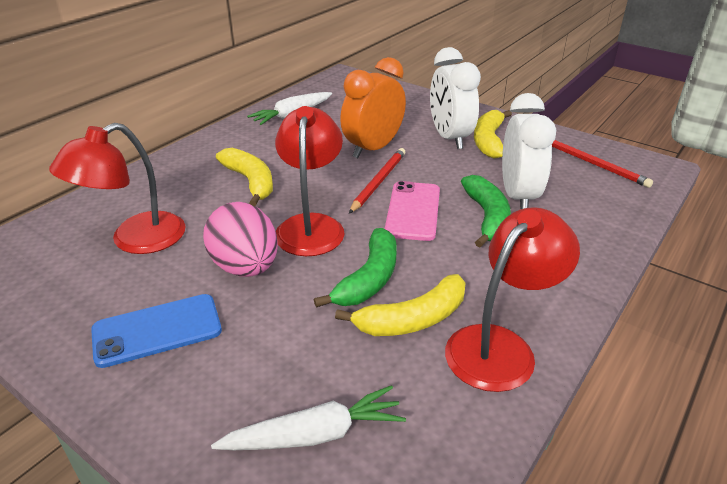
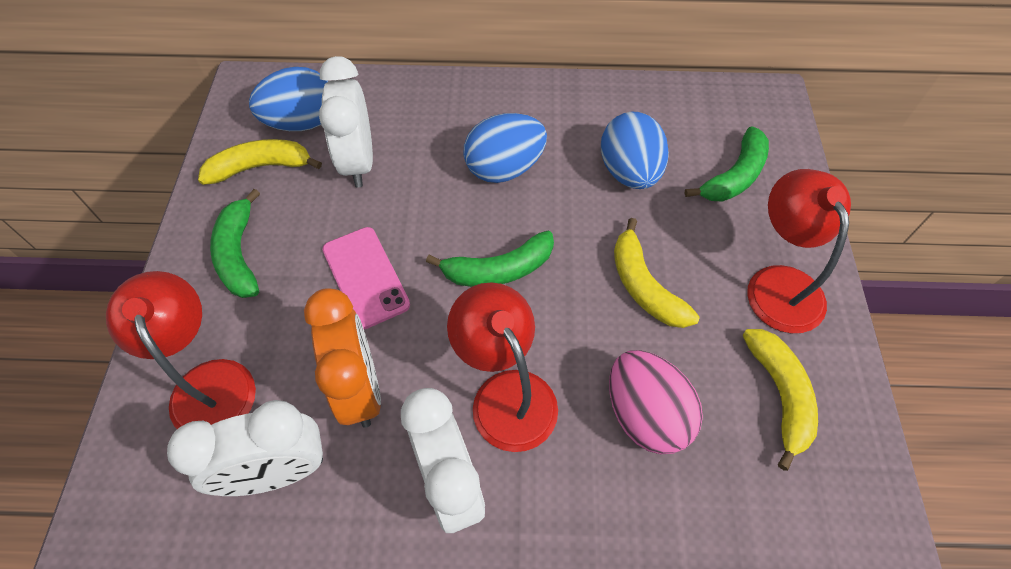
blue egg: none = 0 -> [249,67,329,131] [463,113,547,183] [601,112,669,189] = 3
blue phone: [91,294,222,368] = 1 -> none = 0
green banana: [314,228,397,308] [461,175,511,247] = 2 -> [210,189,260,298] [426,231,554,287] [685,126,769,202] = 3
red pencil: [349,148,406,214] [552,140,653,188] = 2 -> none = 0
white carrot: [211,385,406,450] [247,92,332,125] = 2 -> none = 0
white clock: [430,47,481,149] [502,93,556,209] = 2 -> [167,400,323,496] [319,56,373,187] [401,388,485,533] = 3

